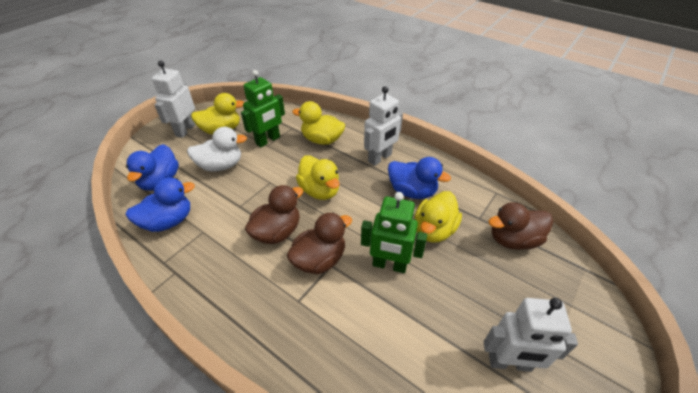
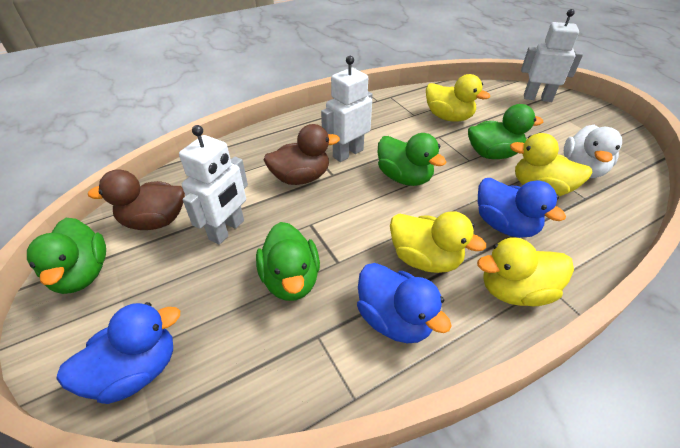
brown duck: [245,185,303,244] [287,212,352,274] [489,202,553,250] = 3 -> [88,169,185,230] [264,124,340,185] = 2
green duck: none = 0 -> [27,218,106,294] [256,222,320,301] [377,133,446,186] [468,104,543,159] = 4
green robot: [241,70,285,147] [361,192,427,273] = 2 -> none = 0

